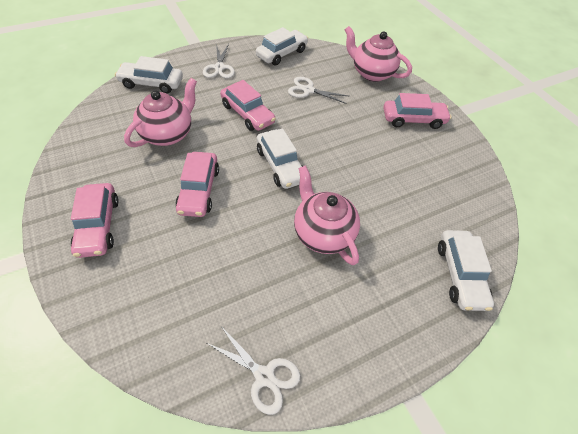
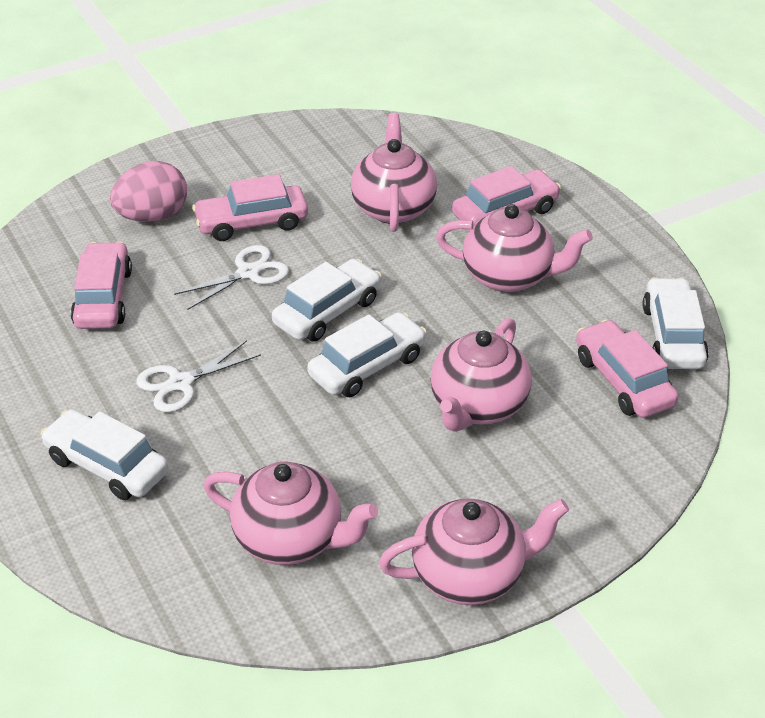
pink egg: none = 0 -> [110,161,187,222] = 1
pink teapot: [124,78,197,147] [294,165,360,265] [345,26,412,82] = 3 -> [203,461,378,565] [351,113,437,232] [379,499,569,605] [430,318,532,432] [436,204,593,293] = 5
white scissors: [203,44,235,78] [207,326,300,415] [288,77,348,104] = 3 -> [136,340,261,413] [174,245,289,310] = 2

